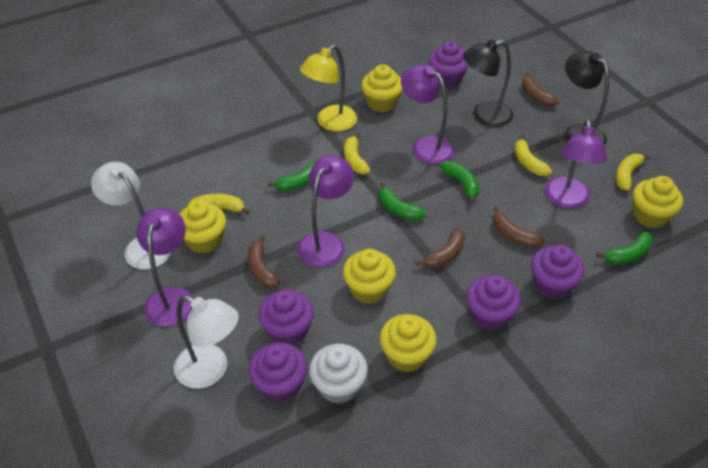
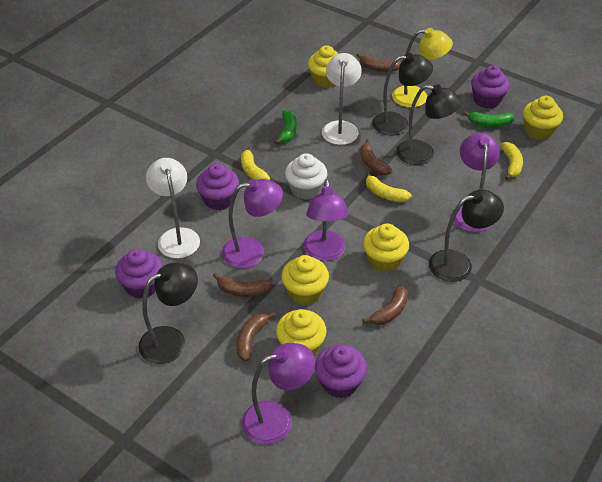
black lamp: [463,39,513,127] [565,51,609,145] = 2 -> [138,263,198,364] [372,53,433,136] [396,84,462,165] [429,189,504,282] = 4
brown banana: [248,235,280,288] [416,228,465,268] [493,206,545,248] [522,72,559,106] = 4 -> [213,273,272,297] [236,312,275,361] [357,53,401,72] [360,139,392,175] [362,284,408,325] = 5
green banana: [268,160,317,191] [379,182,427,221] [440,161,479,203] [596,231,653,264] = 4 -> [274,110,297,144] [463,111,514,127] = 2
purple cupcake: [249,343,307,403] [259,290,314,345] [429,41,469,88] [466,275,521,331] [531,245,584,300] = 5 -> [115,249,163,299] [196,163,239,210] [315,345,367,398] [471,65,510,109] = 4
yellow banana: [188,194,250,214] [344,133,371,174] [514,135,552,176] [616,154,650,191] = 4 -> [241,146,270,180] [366,171,412,202] [502,142,523,180] = 3

